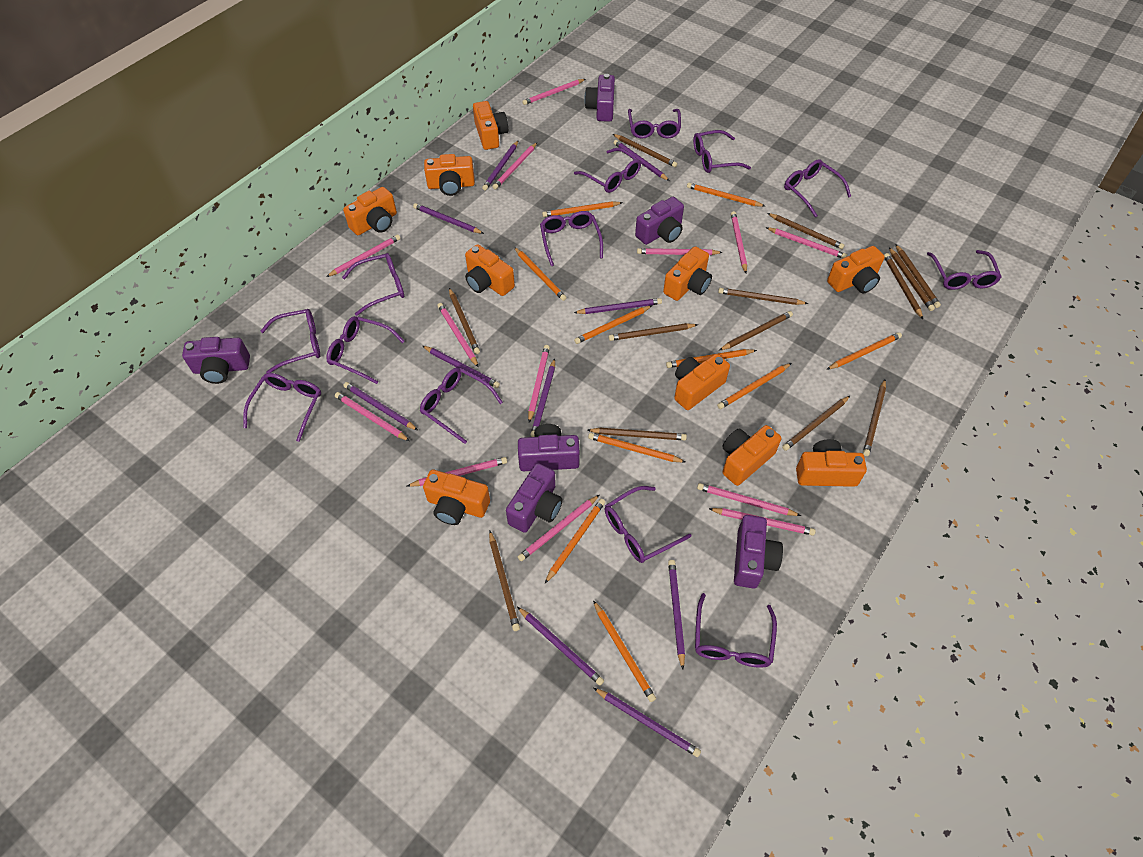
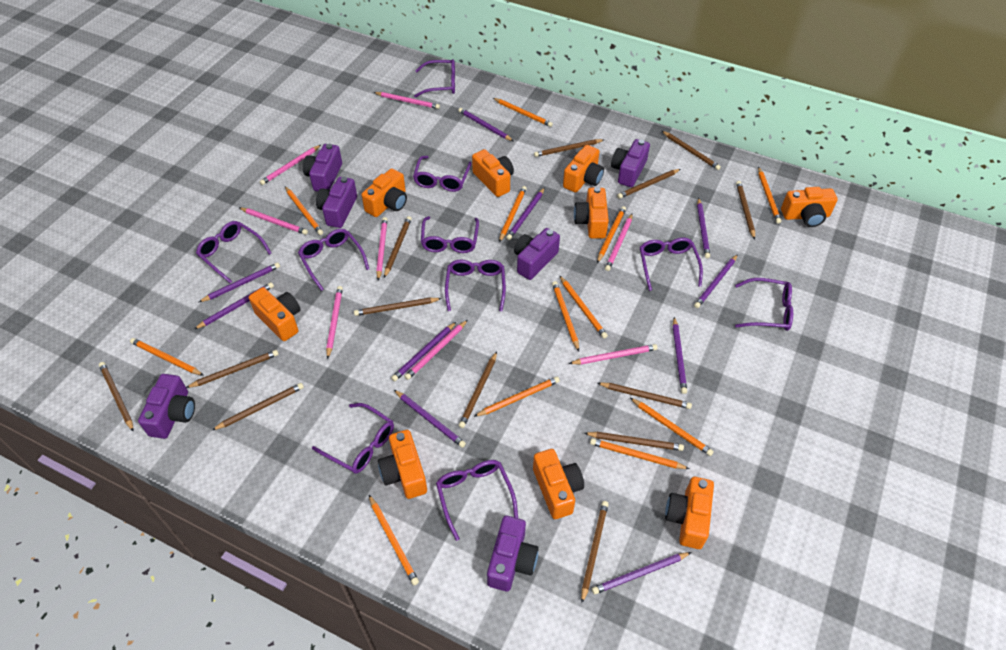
orange camera: [343,187,397,235] [423,470,490,525] [424,154,475,196] [465,244,515,296] [473,101,508,150] [663,246,712,301] [674,354,730,410] [722,425,781,486] [796,439,867,487] [827,246,885,293] = 10 -> [249,287,301,341] [362,168,407,217] [378,430,427,499] [472,149,514,197] [533,449,584,519] [563,145,604,193] [574,187,609,239] [665,477,714,549] [781,187,838,227] = 9
orange pencil: [514,247,566,301] [542,201,623,217] [545,499,605,583] [574,306,652,344] [588,433,685,463] [593,600,656,702] [666,349,757,368] [687,183,765,207] [717,363,792,409] [826,332,902,370] = 10 -> [130,338,204,376] [285,186,323,235] [369,495,419,585] [474,377,560,417] [493,98,553,127] [499,186,527,242] [552,281,579,351] [559,275,608,338] [590,438,689,469] [597,206,626,263] [630,398,714,456] [758,167,781,224] = 12
pink pencil: [326,235,400,277] [335,392,410,441] [407,457,507,487] [437,303,478,367] [493,143,537,189] [518,495,599,561] [522,79,585,105] [528,345,550,423] [637,248,723,255] [697,483,801,516] [709,508,816,536] [731,211,747,273] [766,227,847,258] = 13 -> [240,208,308,235] [260,145,321,185] [326,286,343,359] [373,92,440,109] [376,217,388,281] [404,320,468,380] [569,344,658,364] [605,213,633,271] = 8
purple glasses: [243,373,321,442] [261,309,320,373] [326,316,405,384] [342,253,404,316] [420,367,503,444] [540,211,603,266] [574,148,641,193] [605,486,691,563] [628,109,681,138] [693,130,751,173] [695,593,777,668] [784,159,851,218] [927,250,1001,290] = 13 -> [196,221,272,284] [298,229,369,291] [312,403,394,474] [413,156,471,192] [414,59,455,98] [421,216,479,253] [436,460,518,541] [445,260,506,311] [640,238,703,291] [735,278,793,331] = 10

